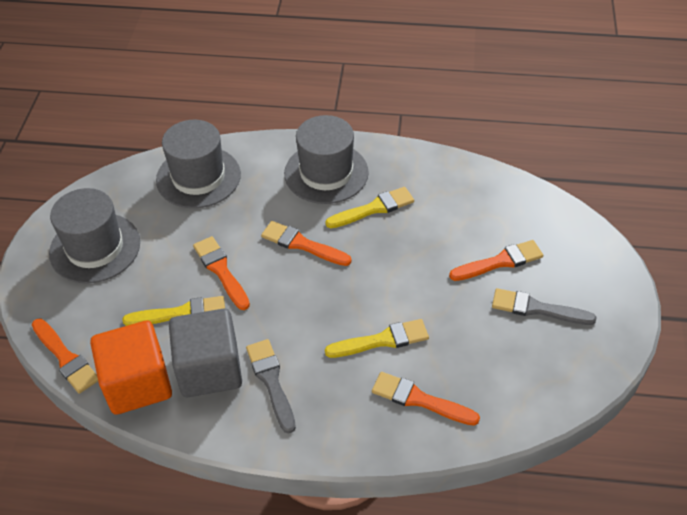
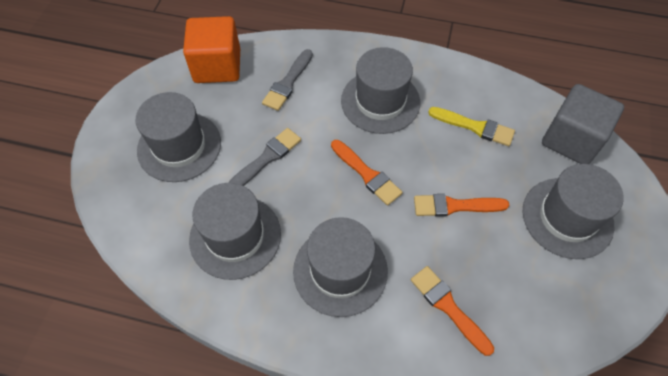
grey hat: [49,188,140,283] [156,120,241,208] [284,115,369,204] = 3 -> [135,92,221,182] [189,183,281,280] [293,217,388,317] [341,47,420,134] [522,164,624,259] = 5
orange brush: [32,319,98,394] [193,236,250,310] [261,221,352,266] [372,372,480,426] [449,240,543,281] = 5 -> [331,140,403,206] [411,266,494,356] [414,194,509,217] = 3
yellow brush: [123,296,225,326] [325,187,414,228] [325,319,429,358] = 3 -> [428,107,515,146] = 1

